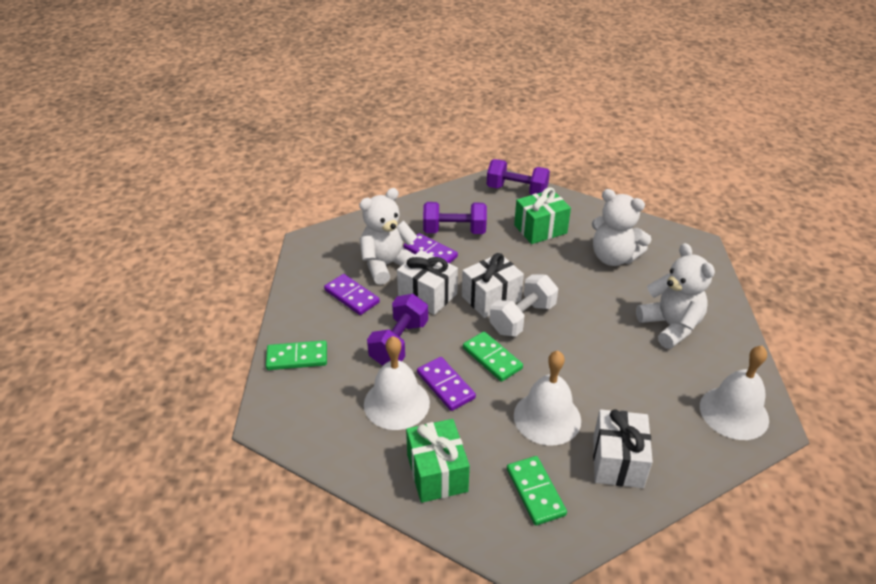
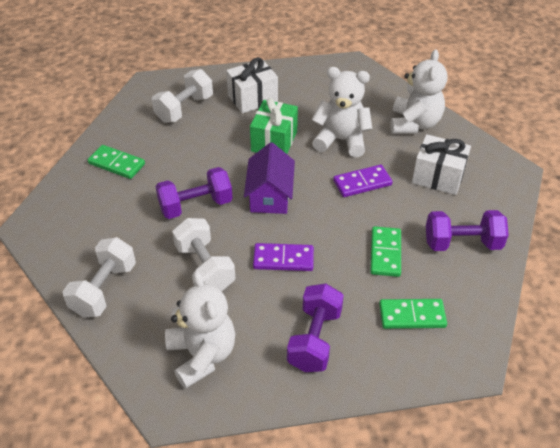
green gift: [406,419,470,503] [514,187,571,244] = 2 -> [250,98,298,154] = 1
purple domino: [324,274,380,315] [404,233,458,263] [417,357,476,411] = 3 -> [253,243,314,271] [333,165,393,197] = 2
purple house: none = 0 -> [244,142,295,214] = 1
white bell: [364,336,430,430] [514,351,581,445] [700,346,769,440] = 3 -> none = 0
white dumbbell: [489,274,558,337] = 1 -> [62,237,136,317] [152,69,213,123] [172,218,235,291] = 3
white gift: [397,250,458,315] [462,253,524,318] [593,409,653,488] = 3 -> [226,57,278,114] [412,134,471,195] = 2

